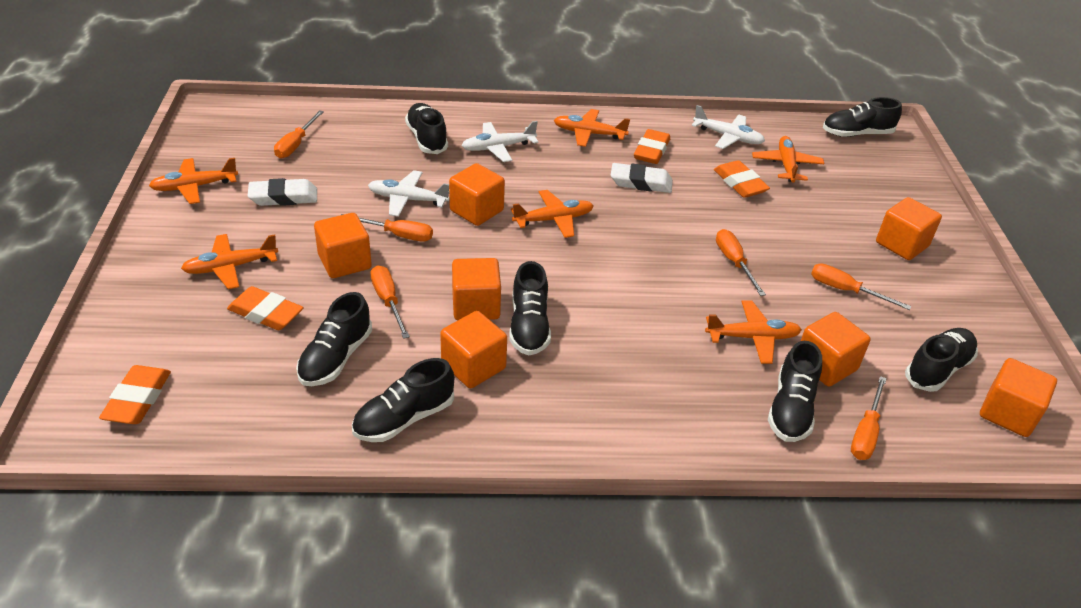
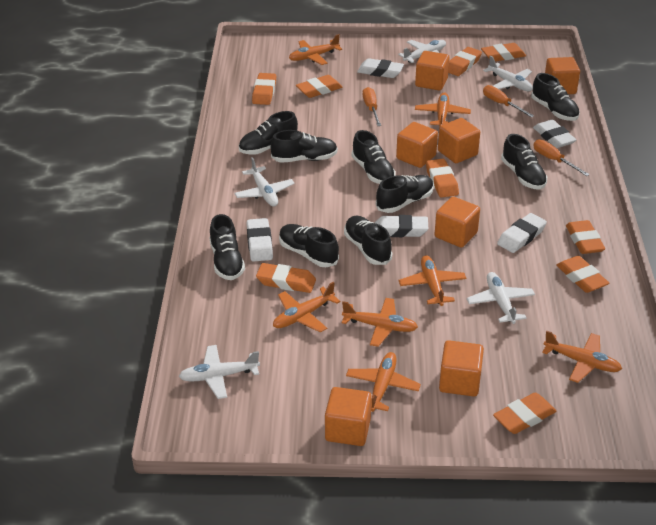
black shoe: [296,292,372,386] [352,358,454,442] [405,103,448,154] [509,261,551,356] [768,341,822,442] [823,97,902,137] [905,328,978,392] = 7 -> [209,214,245,280] [239,111,298,154] [271,130,338,163] [279,224,339,267] [344,216,392,265] [352,130,396,184] [376,175,434,213] [501,134,547,190] [531,73,580,121] = 9
orange eraser: [99,365,171,424] [227,286,304,330] [634,129,670,164] [714,160,770,198] = 4 -> [252,73,276,105] [256,263,316,293] [296,75,343,98] [426,159,459,198] [448,47,482,76] [481,43,526,62] [493,392,557,434] [557,256,609,293] [566,220,605,254] = 9
orange plane: [149,158,238,204] [181,234,278,289] [511,190,594,238] [554,109,630,147] [705,301,802,364] [752,136,824,182] = 6 -> [273,281,341,333] [289,34,342,65] [342,298,418,347] [346,352,421,412] [399,255,466,306] [415,92,471,127] [542,331,622,383] = 7
orange screwdriver: [274,110,324,158] [341,214,433,242] [370,265,410,339] [716,229,766,296] [811,263,912,310] [851,376,887,460] = 6 -> [363,87,381,126] [483,85,534,117] [533,139,590,176] = 3
white eraser: [248,178,317,206] [611,163,673,193] = 2 -> [246,218,273,262] [357,58,404,78] [375,215,428,237] [497,213,547,253] [533,120,576,148] = 5
white plane: [368,170,450,217] [462,121,538,162] [692,105,765,149] = 3 -> [179,345,260,399] [234,157,295,207] [398,40,446,63] [466,272,535,324] [483,56,533,91] = 5

